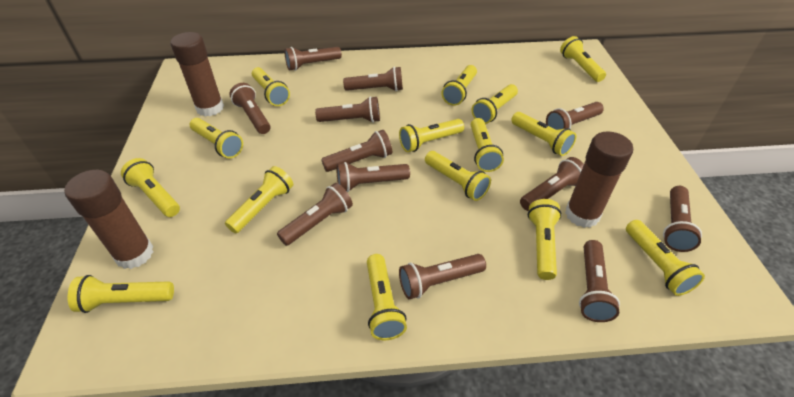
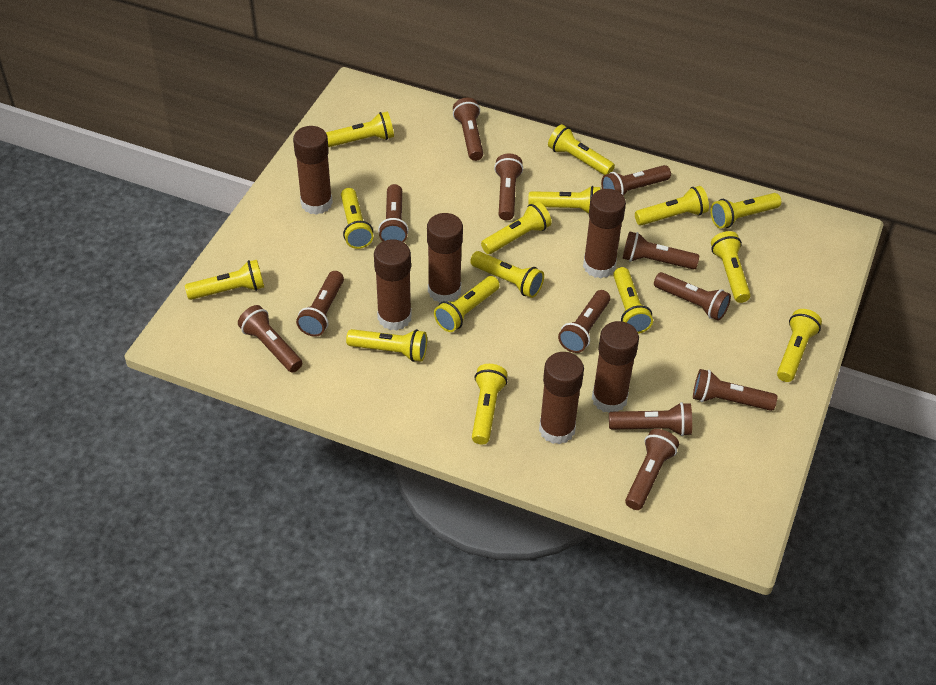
brown glue stick: [64,170,153,269] [170,32,224,116] [565,131,633,228] = 3 -> [293,126,333,215] [374,239,412,331] [427,213,463,303] [539,352,584,444] [583,189,626,278] [592,321,639,413] = 6

